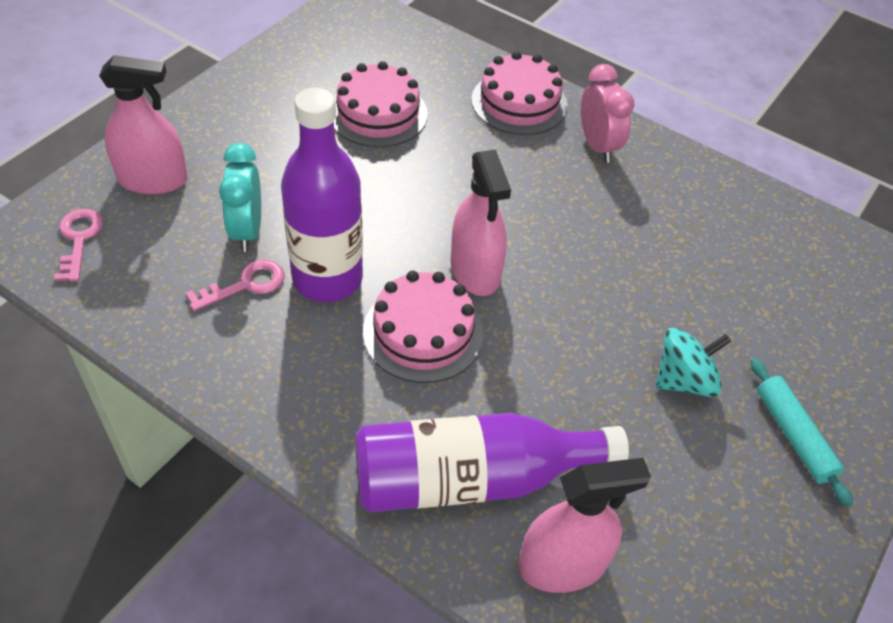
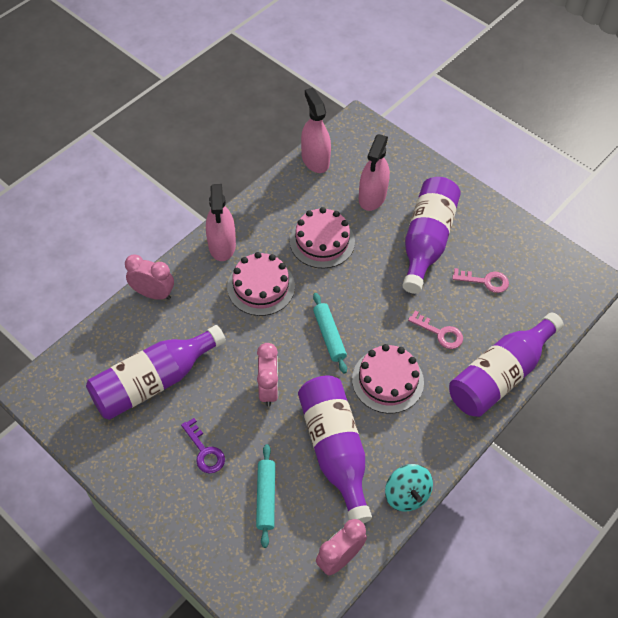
pink clock: [581,64,634,163] = 1 -> [125,254,174,300] [257,343,278,406] [316,519,367,576] = 3
purple bottle: [281,88,363,302] [355,413,629,513] = 2 -> [86,325,226,420] [298,375,372,523] [402,177,461,294] [449,313,564,417] = 4
purple key: none = 0 -> [181,418,225,473] = 1
turquoise clock: [219,143,261,252] = 1 -> none = 0
turquoise rolling pin: [751,358,853,507] = 1 -> [256,444,275,548] [313,293,347,374] = 2

